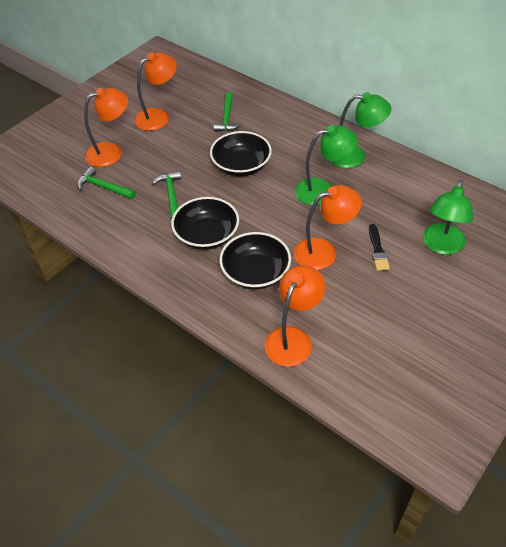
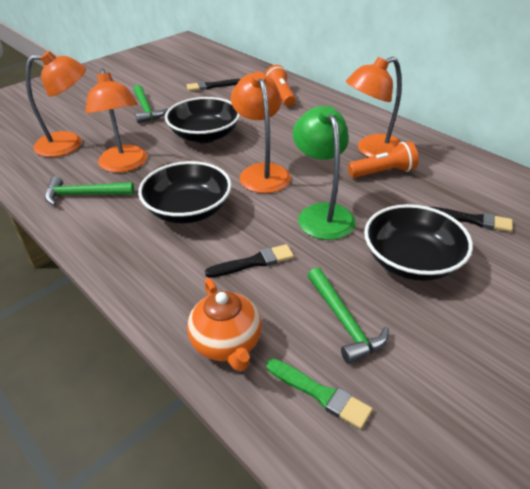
black brush: [369,224,390,271] = 1 -> [186,79,241,91] [205,244,294,278] [430,207,513,232] = 3
green brush: none = 0 -> [266,359,373,429] = 1
green lamp: [295,125,358,205] [331,92,392,168] [423,180,473,255] = 3 -> [293,106,356,240] = 1
orange flashlight: none = 0 -> [265,65,296,107] [348,141,419,178] = 2
orange teapot: none = 0 -> [187,278,262,372] = 1

